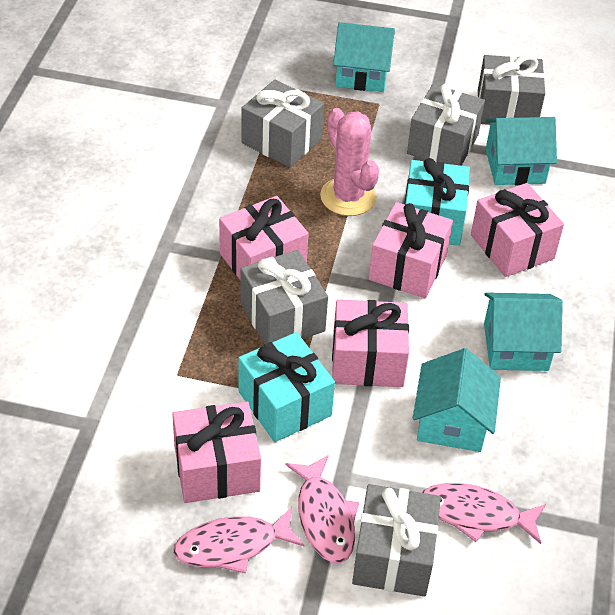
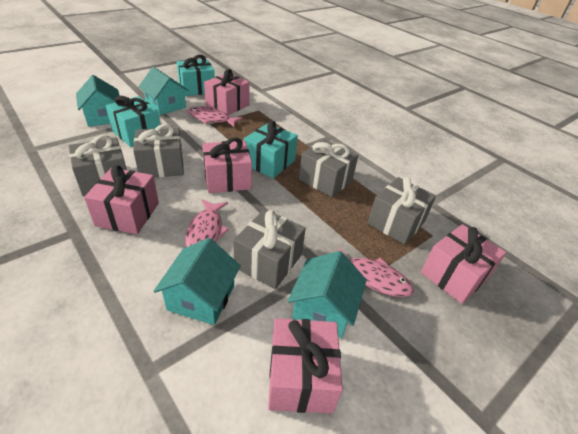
pink cactus: [320,108,379,216] = 1 -> none = 0
turquoise gift: [238,332,335,442] [404,158,470,246] = 2 -> [106,96,161,147] [176,55,215,96] [244,121,298,178] = 3

